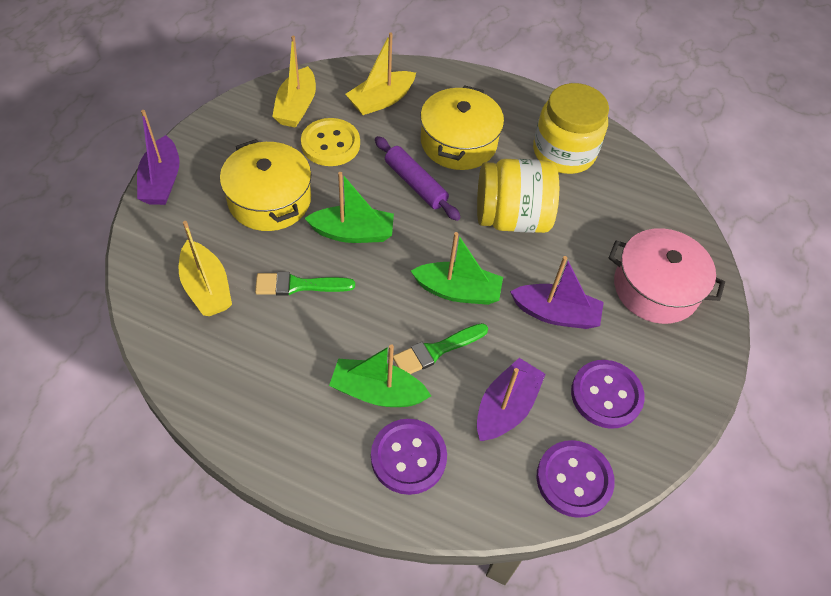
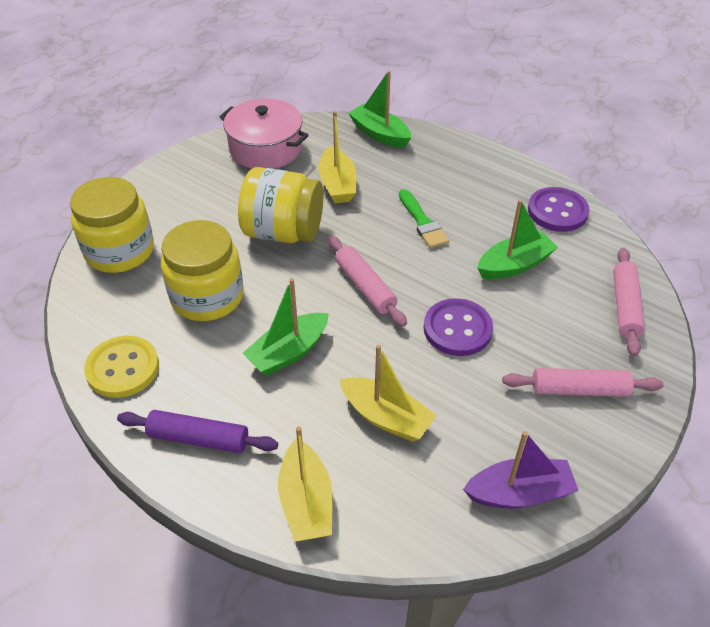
green brush: [255,272,355,296] [393,323,488,374] = 2 -> [399,189,449,248] = 1
pink rolling pin: none = 0 -> [328,236,407,327] [502,368,664,397] [613,247,645,357] = 3
purple boat: [137,110,179,205] [477,358,546,441] [510,256,604,329] = 3 -> [463,431,579,509] = 1
purple button: [371,419,447,495] [536,440,615,518] [571,360,645,429] = 3 -> [423,298,493,356] [528,187,589,232] = 2
yellow jar: [477,159,559,233] [533,83,609,174] = 2 -> [70,177,154,273] [161,220,244,321] [238,167,323,243] = 3
yellow pot: [220,139,311,231] [420,85,504,170] = 2 -> none = 0

